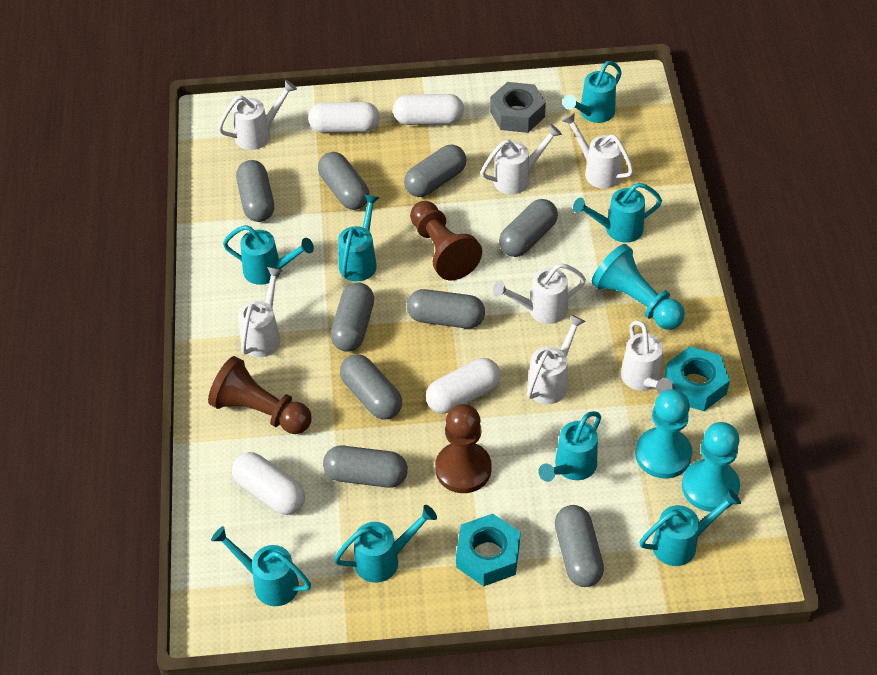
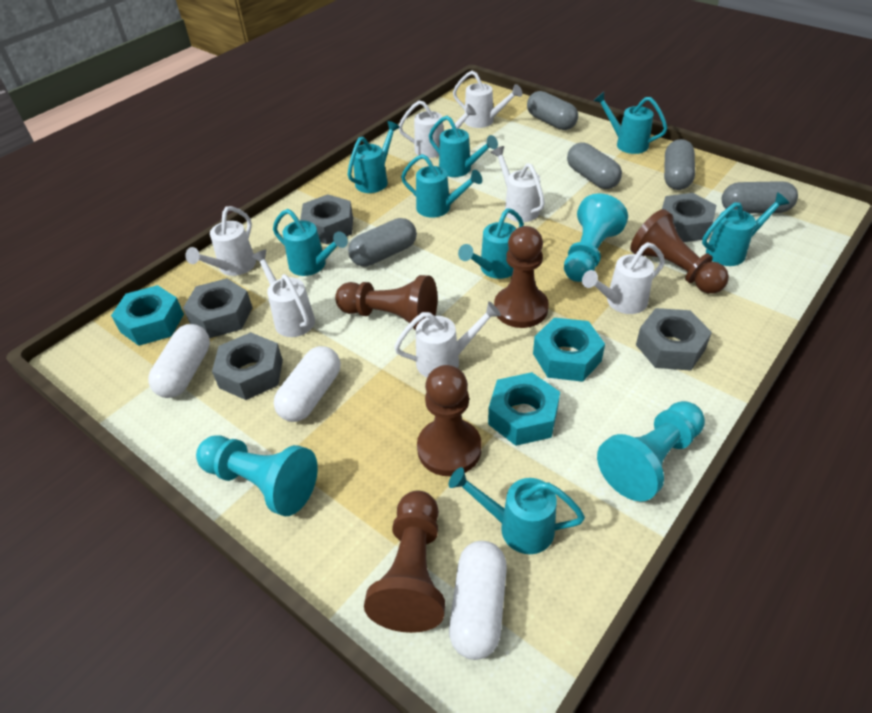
brown pawn: [208,356,311,434] [410,201,482,280] [435,404,492,493] = 3 -> [335,275,438,330] [364,491,445,633] [417,365,482,476] [494,226,549,328] [630,209,729,294] = 5
grey capsule: [236,160,274,222] [318,152,369,210] [323,446,408,488] [330,283,374,352] [340,354,402,420] [404,145,466,197] [407,289,485,328] [499,199,558,257] [555,505,604,587] = 9 -> [348,218,417,267] [527,91,578,130] [567,142,622,189] [664,139,695,190] [722,181,798,213] = 5
grey nut: [490,82,546,133] = 1 -> [183,278,253,338] [212,332,283,400] [300,194,353,244] [636,308,712,371] [662,193,717,242] = 5
turquoise nut: [456,514,520,586] [665,346,730,411] = 2 -> [111,285,184,346] [488,372,560,446] [533,318,605,382] = 3
white capsule: [232,452,305,515] [308,102,380,133] [393,94,464,125] [426,358,501,414] = 4 -> [148,324,210,398] [274,346,340,422] [449,541,507,660] = 3

